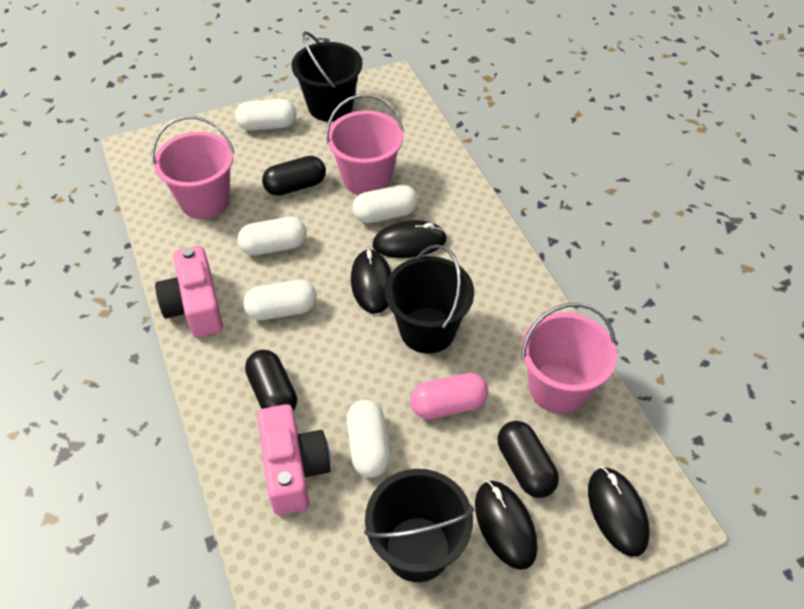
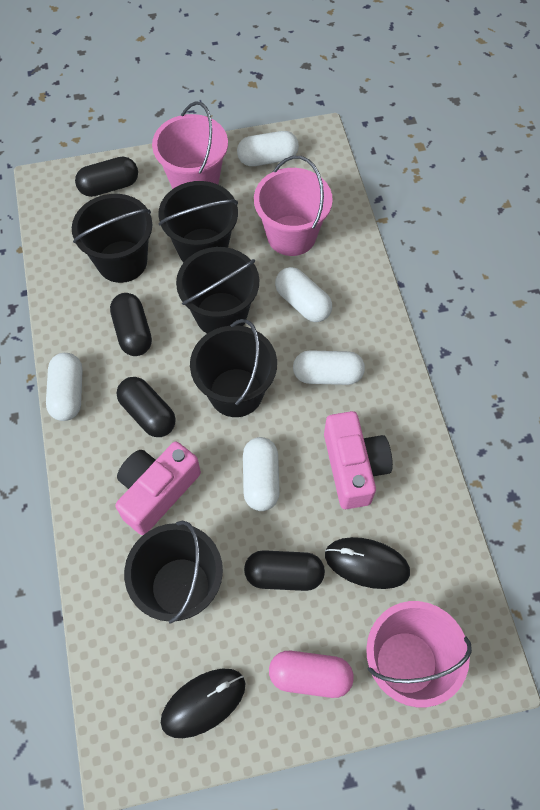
black bucket: [291,31,362,122] [364,469,474,582] [385,244,474,353] = 3 -> [72,194,152,283] [124,521,223,624] [158,181,238,263] [176,247,259,333] [190,319,277,417] = 5
black capsule: [245,350,297,411] [262,156,326,196] [498,421,559,498] = 3 -> [75,157,138,197] [110,293,152,356] [117,377,176,437] [244,550,325,591] = 4
black mouse: [351,249,391,314] [372,220,447,258] [475,481,538,570] [588,467,650,557] = 4 -> [161,669,245,738] [325,537,410,589] = 2

